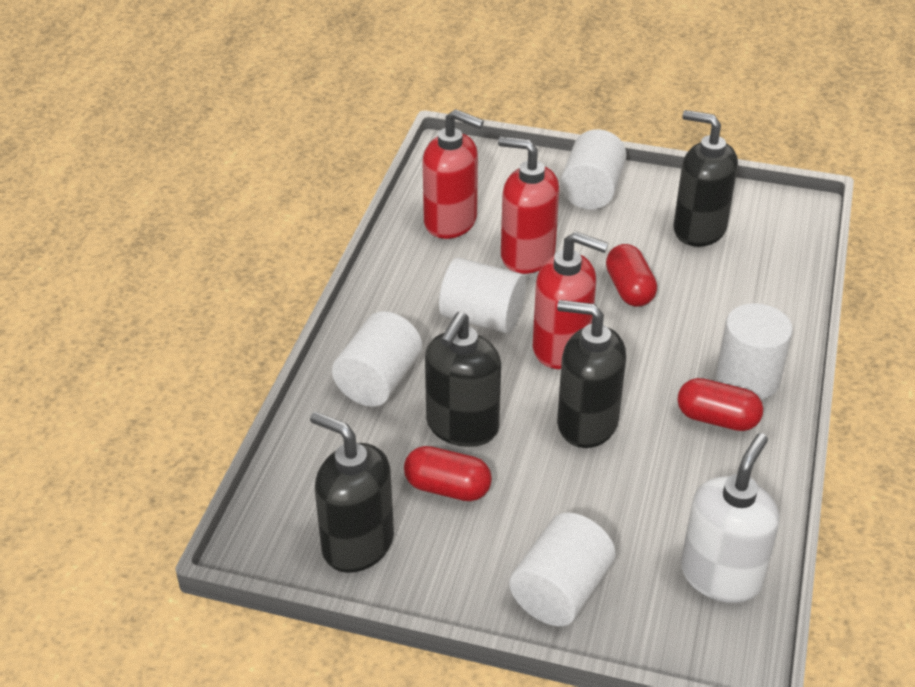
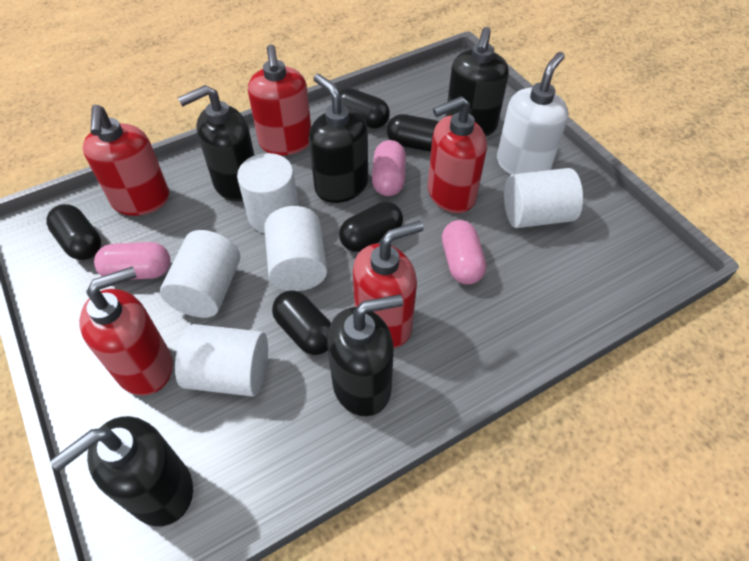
black capsule: none = 0 -> [46,204,101,260] [272,290,331,355] [339,88,390,129] [339,202,403,252] [387,114,439,152] = 5
black soap dispenser: [310,411,394,573] [425,312,501,447] [557,300,626,448] [673,110,738,247] = 4 -> [50,416,193,527] [178,85,255,202] [309,74,368,203] [327,294,403,417] [446,27,509,137] = 5
pink capsule: none = 0 -> [94,242,170,280] [372,140,406,196] [442,220,486,285] = 3
red capsule: [404,446,492,501] [606,244,657,307] [677,378,763,431] = 3 -> none = 0
red soap dispenser: [423,109,484,239] [498,137,559,274] [533,232,608,369] = 3 -> [79,267,173,395] [83,105,169,216] [248,44,311,155] [353,221,424,348] [428,96,487,213] = 5

